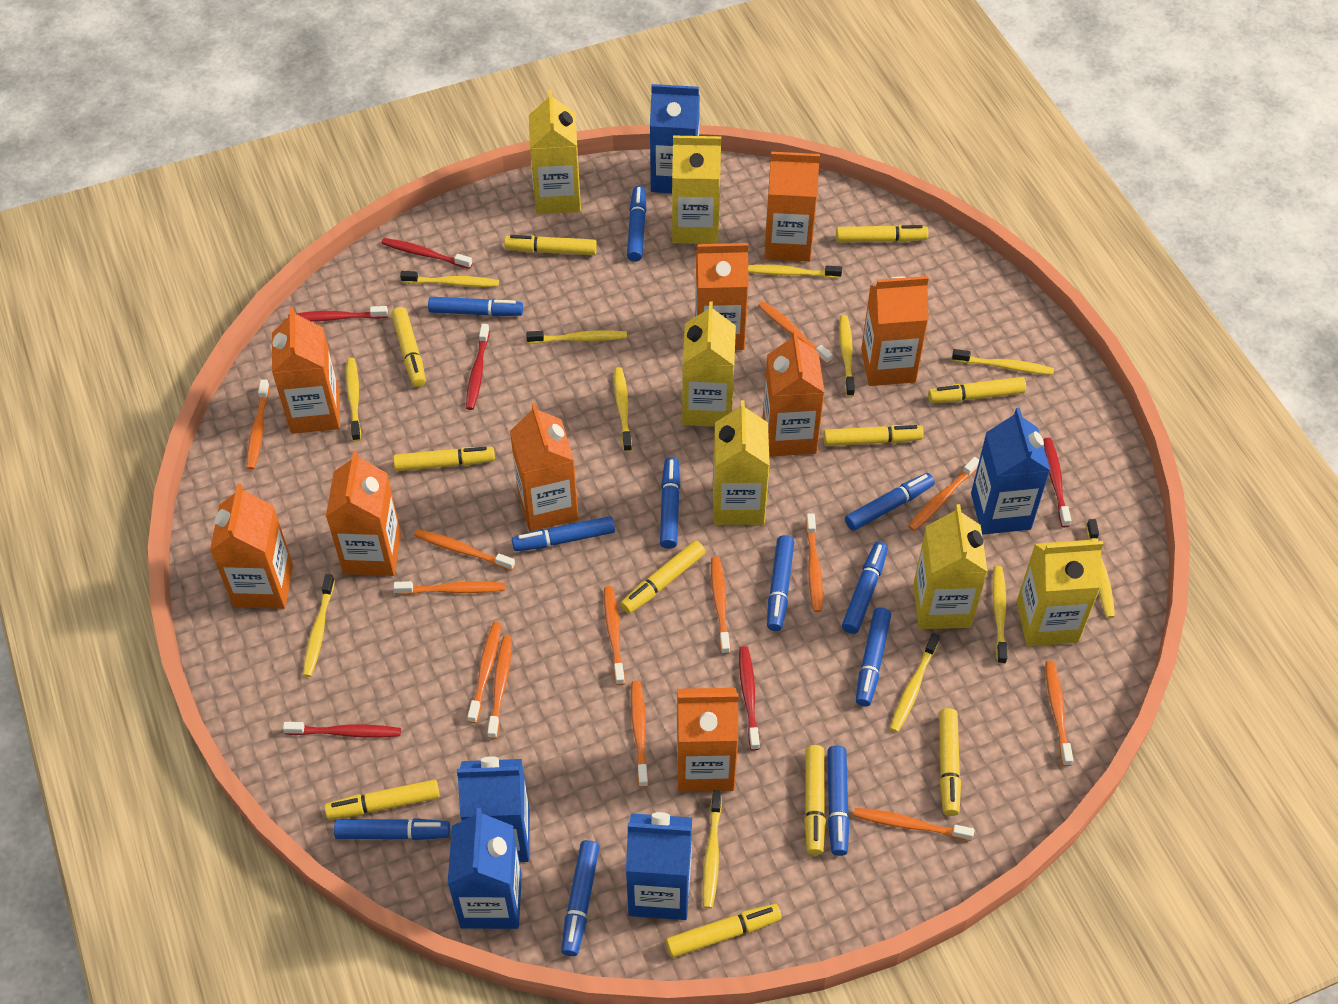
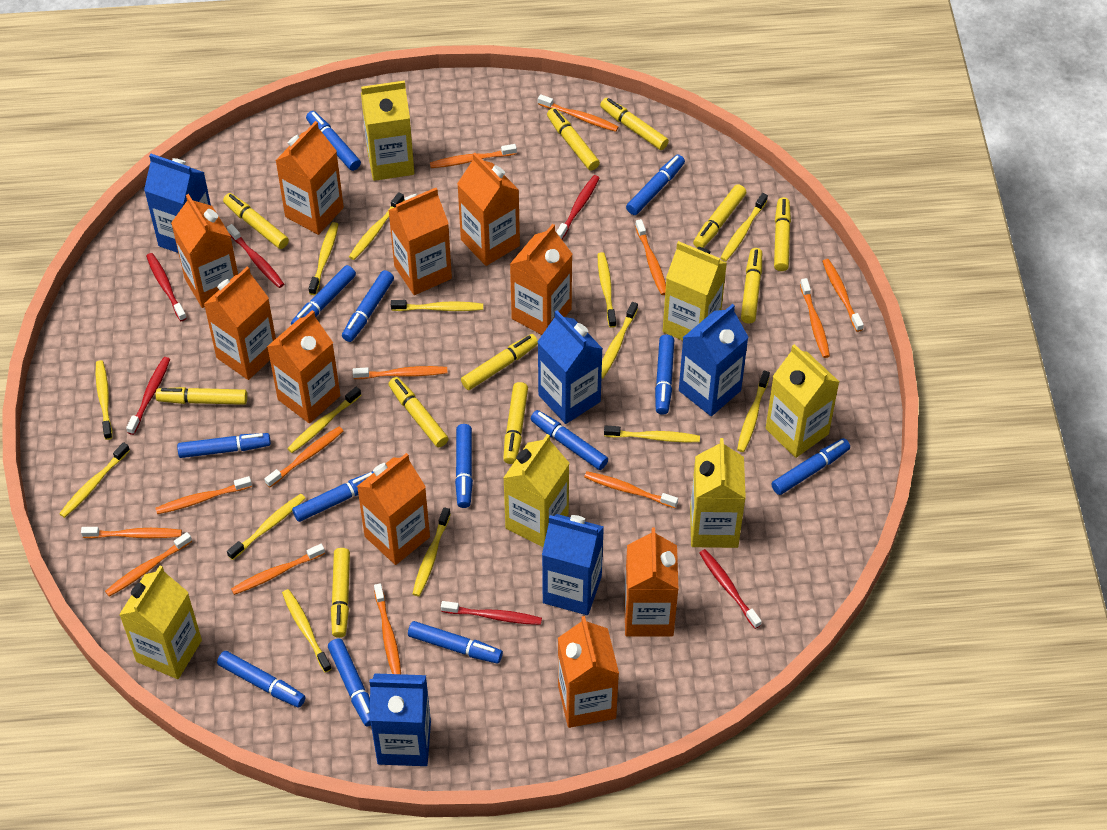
blue marker: [334,818,450,840] [428,297,523,317] [512,516,615,551] [561,840,600,956] [627,186,646,262] [660,457,680,549] [767,535,794,631] [827,745,850,856] [842,542,888,634] [845,473,935,531] [856,607,891,707] = 11 -> [177,433,271,458] [217,651,306,708] [291,265,356,325] [292,471,374,522] [306,111,361,171] [328,638,371,726] [342,270,394,342] [408,621,503,664] [455,424,473,508] [531,410,608,470] [626,155,685,215] [655,335,674,415] [771,438,850,495] = 13
orange carton: [210,484,293,609] [272,307,340,434] [326,451,401,576] [510,403,579,531] [677,688,738,792] [695,243,748,350] [763,330,825,457] [764,152,820,262] [861,276,929,386] = 9 -> [171,194,238,308] [204,267,276,380] [267,310,340,423] [275,121,344,235] [357,453,430,565] [388,188,452,295] [457,153,520,266] [510,224,572,335] [558,616,619,728] [624,528,678,637] = 10
yellow toothbrush: [303,574,335,677] [346,358,361,441] [400,271,499,287] [526,330,627,344] [614,367,632,452] [702,790,722,909] [748,265,842,278] [839,315,855,397] [890,633,940,732] [952,349,1054,375] [992,566,1007,664] [1086,519,1115,618] = 12 -> [59,442,130,518] [96,360,112,440] [227,494,306,560] [282,589,332,673] [287,387,361,453] [309,222,338,295] [349,192,404,260] [391,300,483,311] [412,507,451,596] [598,252,616,328] [601,302,638,379] [604,425,700,442] [721,193,768,261] [737,371,770,452] = 14

